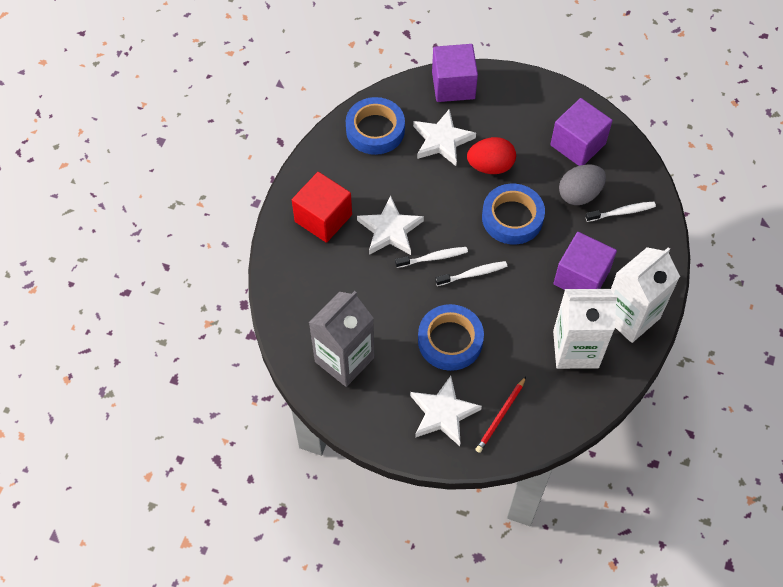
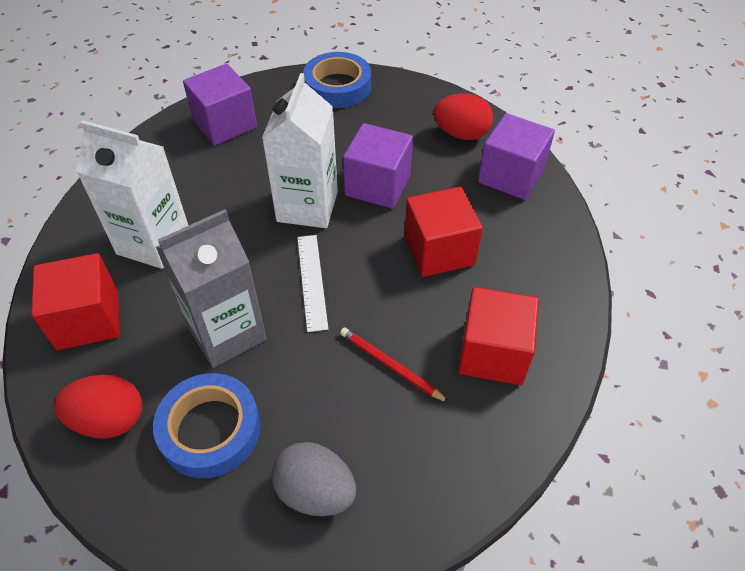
blue tape: [346,97,405,155] [418,304,484,371] [482,184,545,245] = 3 -> [153,373,261,478] [303,52,371,108] = 2
red cube: [292,172,352,243] = 1 -> [31,253,120,350] [405,186,483,277] [458,287,539,385] = 3
red egg: [467,137,516,174] = 1 -> [54,375,142,439] [433,93,493,140] = 2
white ruler: none = 0 -> [297,235,328,332] = 1
white star: [357,196,424,255] [410,376,482,446] [413,109,476,166] = 3 -> none = 0
white toothbrush: [395,247,468,268] [435,261,508,286] [585,202,656,222] = 3 -> none = 0

